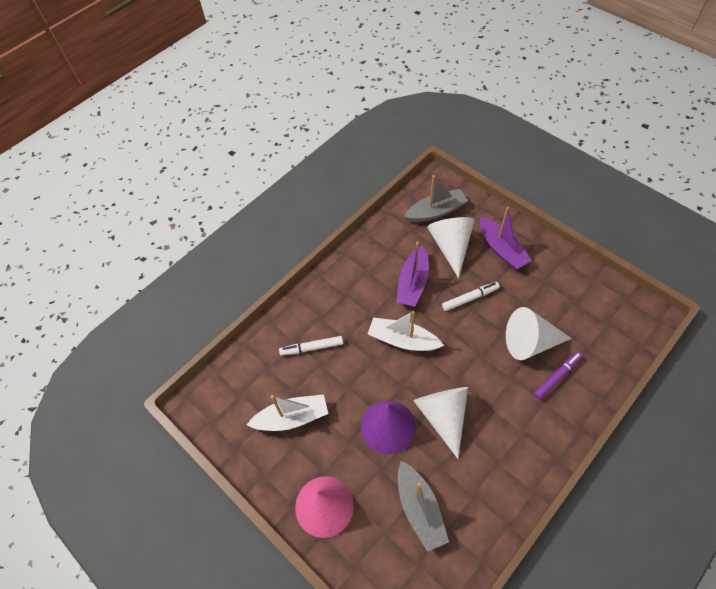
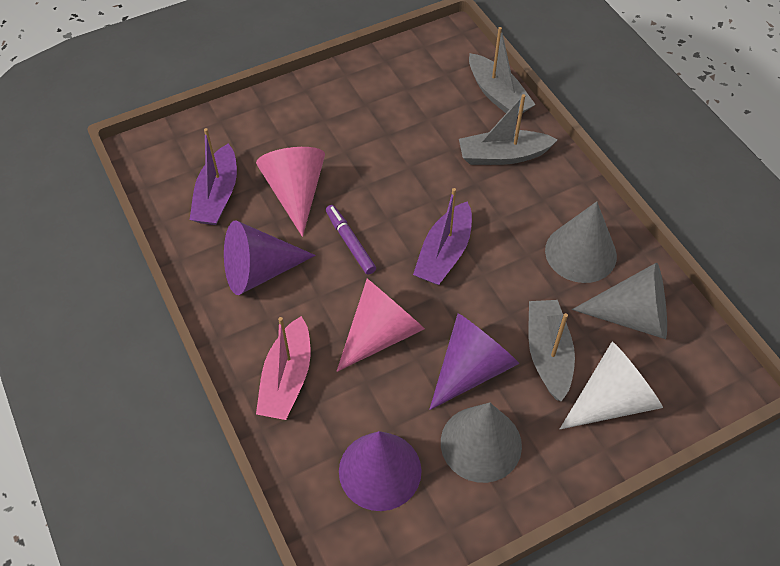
grey boat: [398,461,449,552] [404,175,468,222] = 2 -> [459,94,558,165] [469,27,536,114] [528,300,575,401] = 3
grey cone: none = 0 -> [441,402,522,483] [545,201,617,283] [572,262,667,339] = 3
pink boat: none = 0 -> [256,316,310,420] = 1
pink cone: [295,476,354,538] = 1 -> [256,147,325,237] [337,279,425,372] = 2
purple cone: [361,400,416,454] = 1 -> [224,220,316,295] [339,431,422,511] [429,313,519,410] = 3
white boat: [247,394,328,431] [368,311,444,351] = 2 -> none = 0
white cone: [414,387,468,459] [427,217,475,278] [506,307,572,360] = 3 -> [560,342,663,429] = 1
white marker: [279,336,343,356] [442,282,500,311] = 2 -> none = 0

